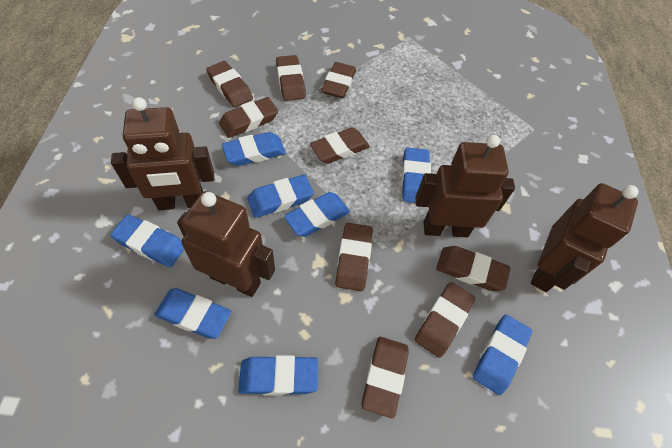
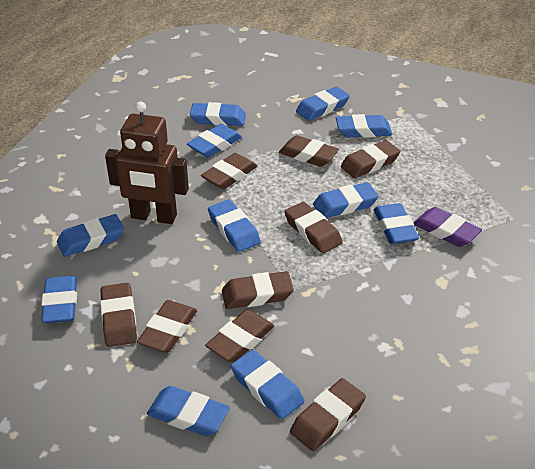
blue eraser: [110,214,184,267] [154,288,231,339] [222,132,286,166] [238,355,318,395] [247,174,314,218] [284,192,350,237] [402,147,431,203] [473,315,532,395] = 8 -> [41,276,77,323] [57,214,124,257] [147,386,230,436] [187,124,242,158] [190,102,246,126] [208,200,261,252] [231,350,304,419] [296,87,350,121] [313,182,379,218] [336,114,392,138] [374,203,419,244] = 11
brown robot: [111,97,214,211] [177,191,275,297] [415,135,515,237] [531,183,638,292] = 4 -> [105,101,189,224] = 1
purple eraser: none = 0 -> [414,207,482,247] = 1

